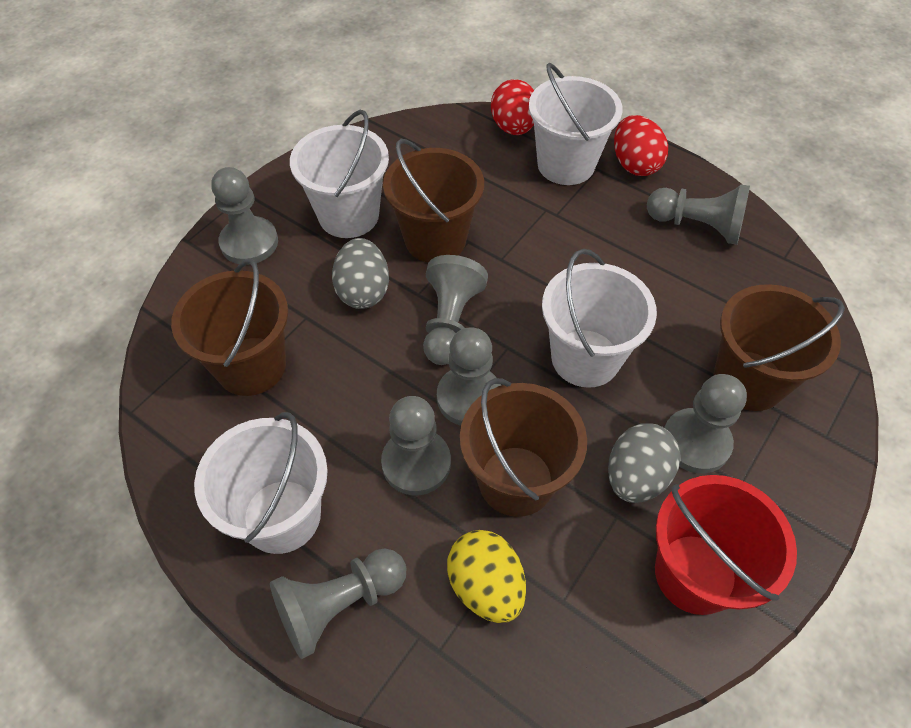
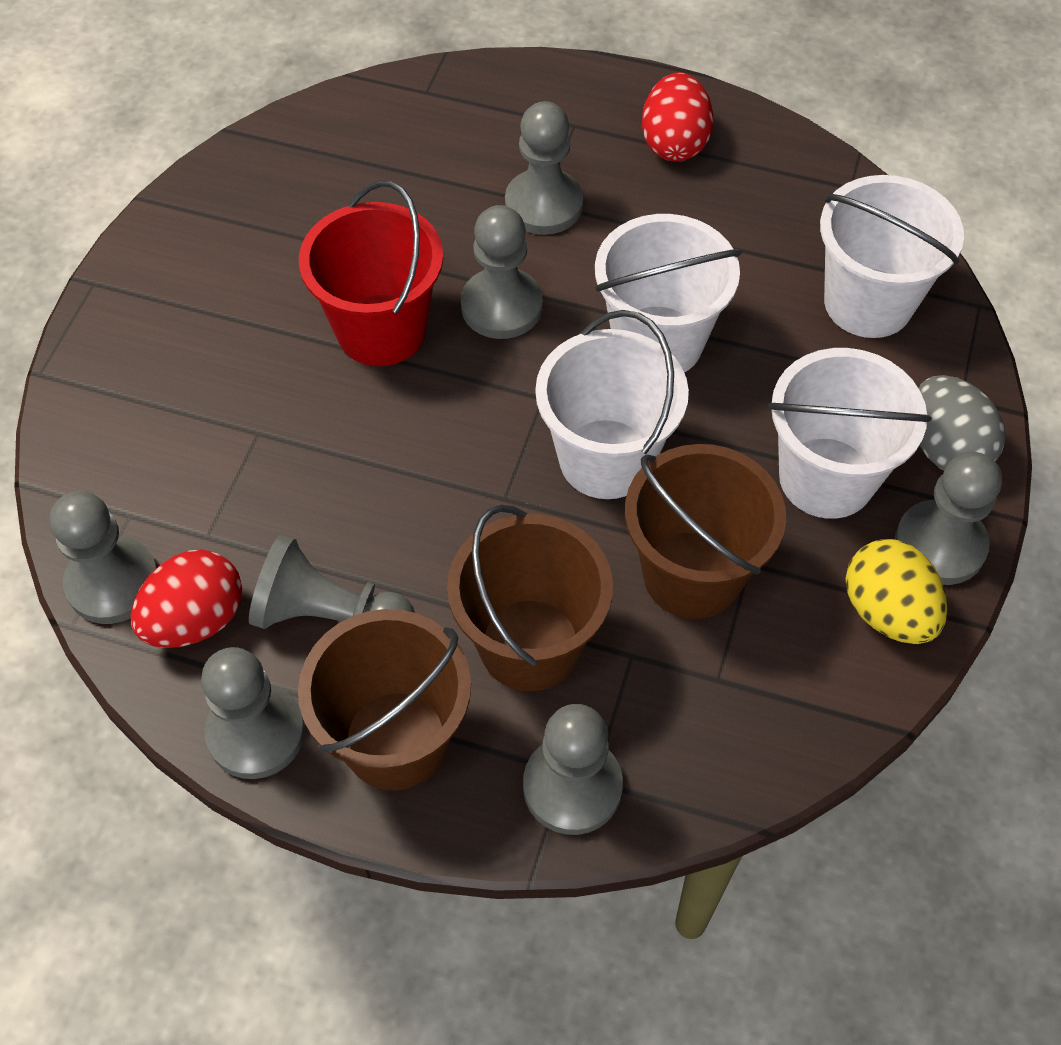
brown bucket: [171,259,288,396] [383,139,484,262] [460,378,587,517] [714,284,845,411] = 4 -> [298,609,471,790] [447,505,613,692] [625,444,786,619] = 3
grey egg: [332,238,389,309] [608,423,681,503] = 2 -> [919,375,1006,470] = 1

